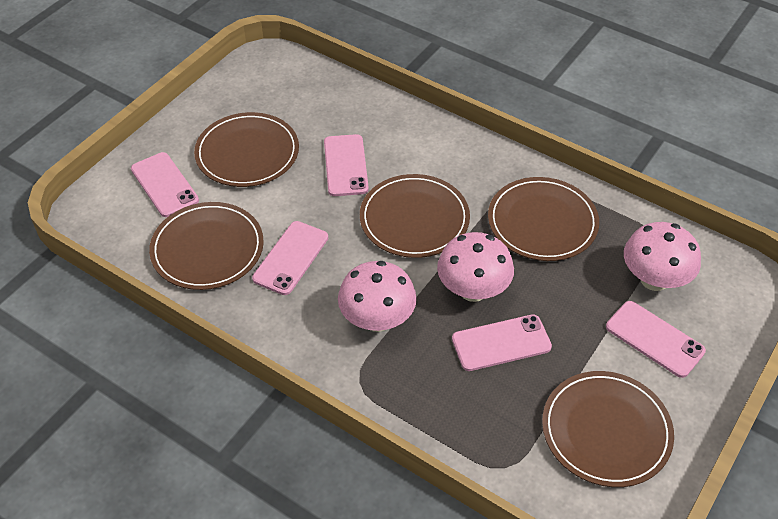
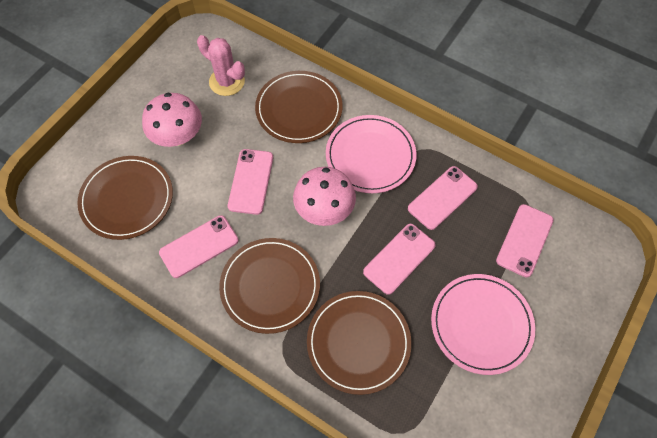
brown plate: [149,202,264,290] [194,112,299,187] [360,174,470,258] [488,177,599,261] [542,371,674,487] = 5 -> [77,156,173,240] [219,238,320,334] [255,71,343,143] [307,291,411,395] = 4
pink cactus: none = 0 -> [197,35,245,96] = 1
pink mushroom: [338,261,417,332] [437,232,514,302] [624,222,701,291] = 3 -> [142,93,202,147] [293,167,356,226] = 2
pink plate: none = 0 -> [326,115,417,193] [431,274,535,375] = 2

